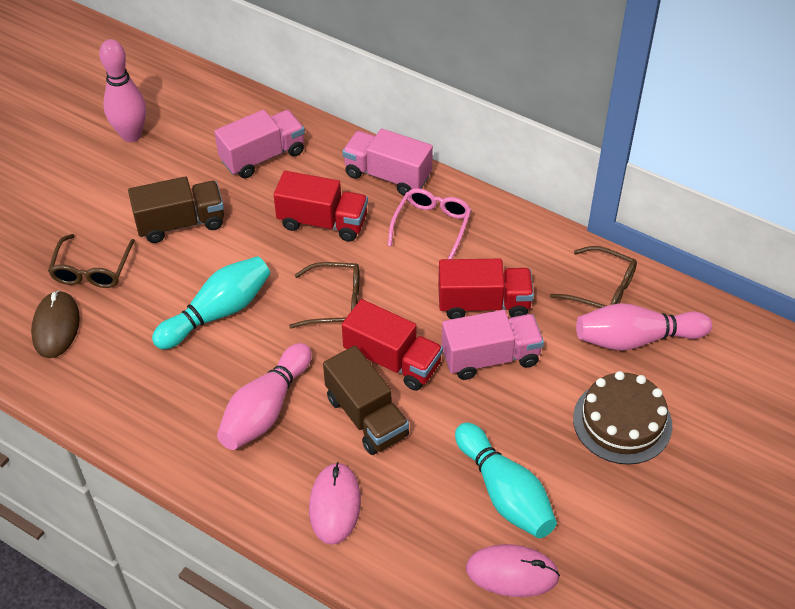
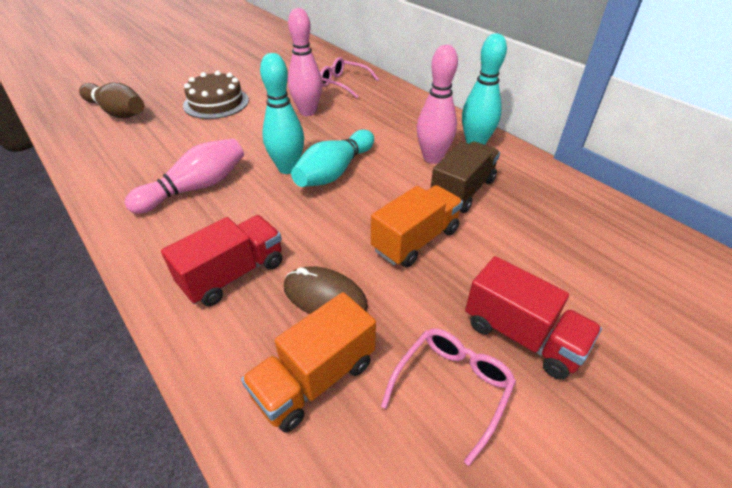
brown bowling pin: none = 0 -> [79,82,144,118] = 1
brown glasses: [48,234,135,288] [289,262,359,328] [550,246,637,308] = 3 -> none = 0
brown truck: [128,176,224,243] [323,346,409,455] = 2 -> [431,141,500,213] = 1
orange truck: none = 0 -> [241,292,376,433] [371,185,463,267] = 2
pink glasses: [388,188,471,259] = 1 -> [320,57,379,98] [381,328,516,466] = 2
pink mouse: [309,462,361,545] [466,544,560,597] = 2 -> none = 0
pink truck: [214,110,305,178] [342,129,433,196] [441,310,544,380] = 3 -> none = 0
red truck: [274,171,368,242] [342,299,443,391] [438,259,534,319] = 3 -> [161,215,282,306] [465,256,602,380] = 2
turquoise bowling pin: [152,256,271,349] [455,422,557,538] = 2 -> [260,53,304,174] [291,130,374,187] [462,33,507,145] = 3

